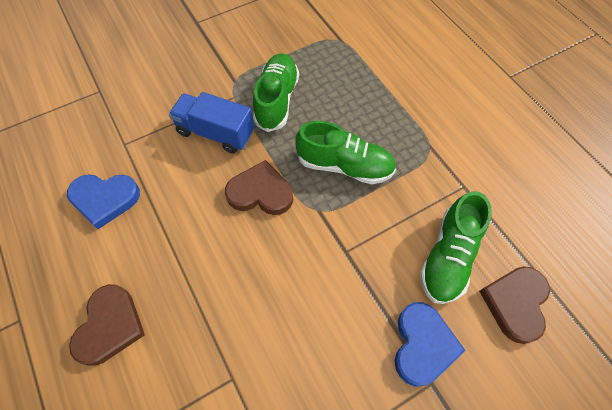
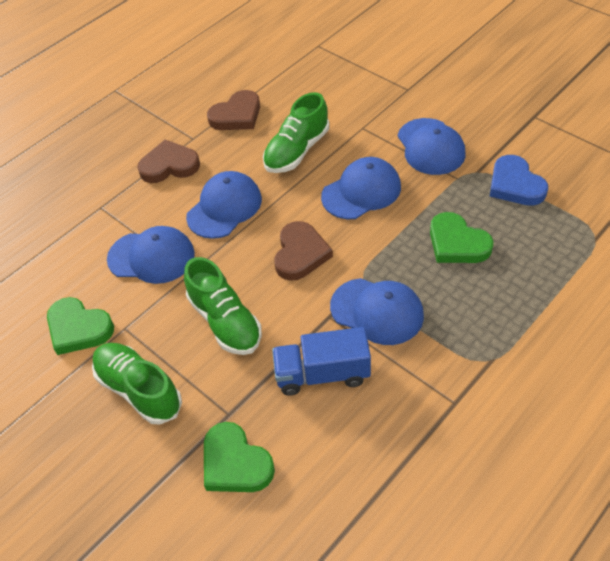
blue cap: none = 0 -> [107,226,195,284] [186,171,262,239] [321,157,401,219] [330,278,424,345] [398,118,466,175] = 5
blue heart: [67,174,140,229] [395,302,465,386] = 2 -> [490,155,548,206] = 1
green heart: none = 0 -> [47,297,114,355] [204,422,275,492] [430,212,493,263] = 3

